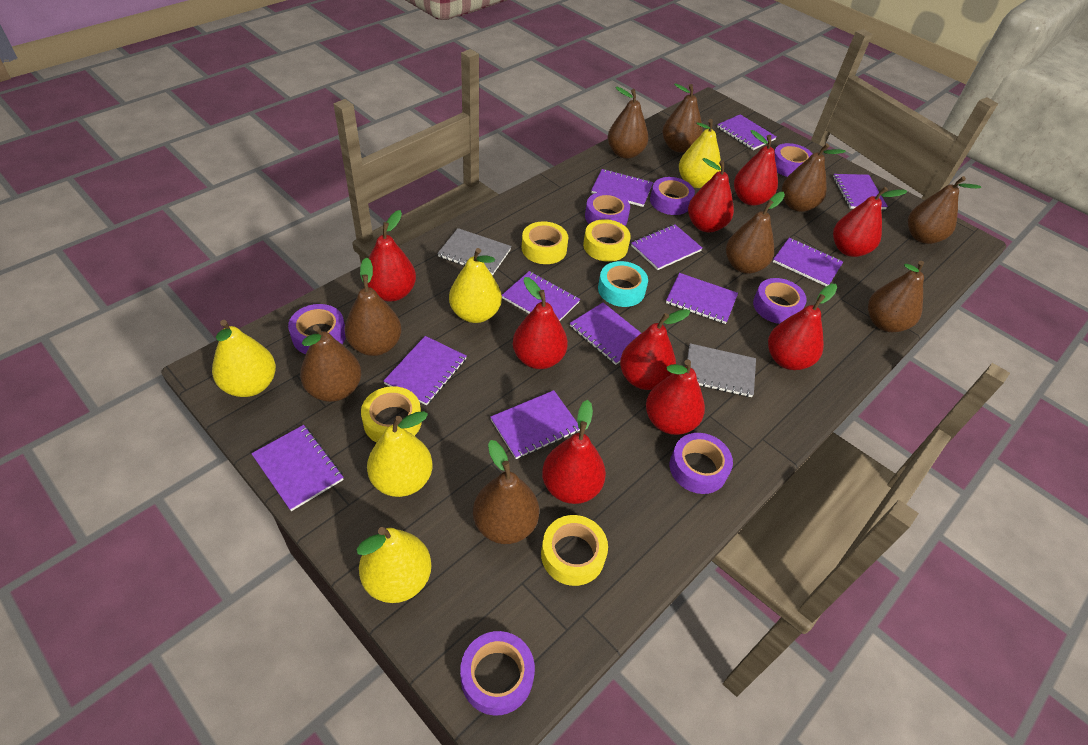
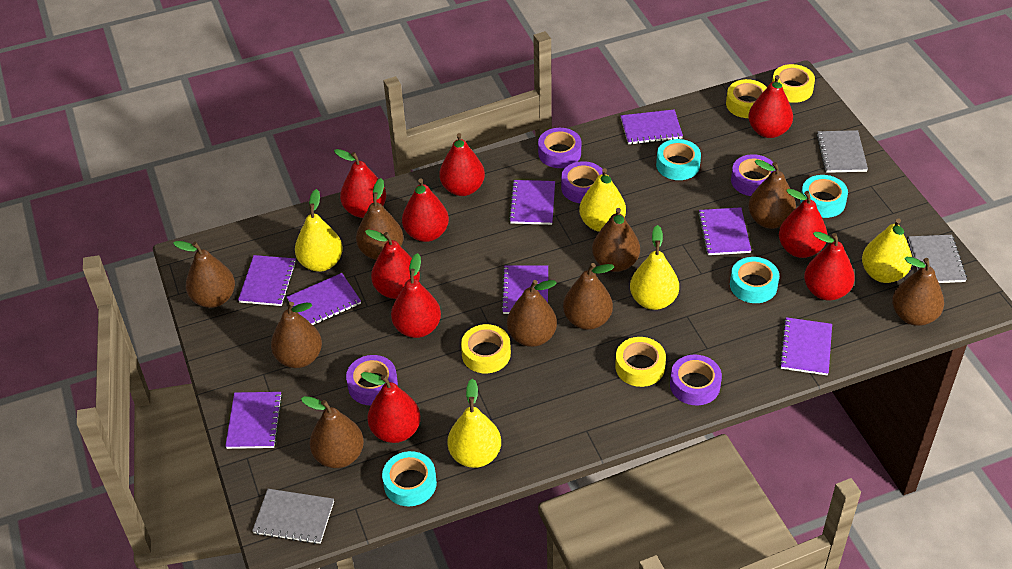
grey notebook: [437,228,512,275] [687,343,756,397] = 2 -> [252,489,334,544] [816,130,868,173] [908,235,967,283] = 3
purple notebook: [251,425,344,511] [383,336,467,405] [490,390,580,459] [502,271,580,321] [570,303,641,365] [591,169,653,207] [631,224,702,270] [666,273,738,324] [717,114,777,150] [773,238,843,286] [833,174,888,209] = 11 -> [225,392,283,449] [238,255,296,306] [287,273,361,325] [501,265,548,314] [509,180,555,225] [621,109,683,145] [698,207,751,255] [779,317,832,375] = 8
purple tape: [288,304,346,354] [460,631,535,716] [585,192,630,226] [650,177,695,215] [670,433,733,494] [753,278,807,324] [774,143,812,177] = 7 -> [346,355,398,405] [538,128,581,168] [561,161,603,203] [670,355,722,405] [731,154,775,196] = 5
turquoise tape: [598,261,648,307] = 1 -> [382,451,437,506] [656,139,701,180] [730,257,779,303] [800,175,848,218] = 4

